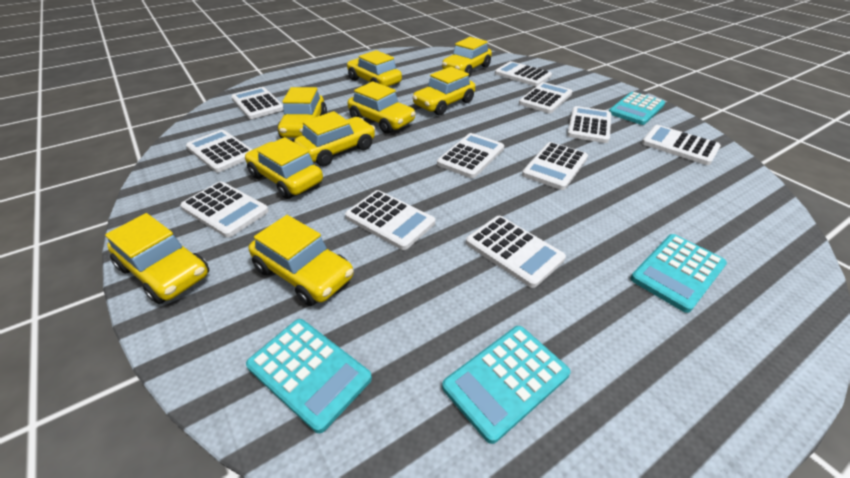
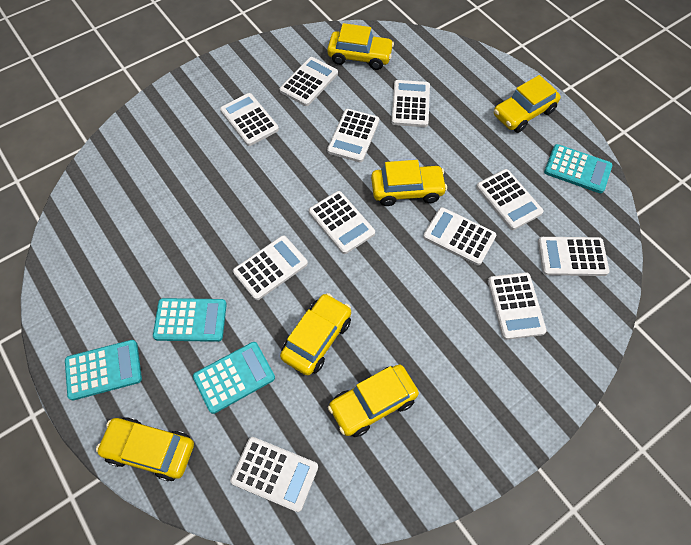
yellow car: [105,213,209,304] [245,137,323,199] [249,215,354,306] [278,87,327,138] [294,111,375,166] [347,50,402,87] [348,82,416,134] [412,67,475,115] [442,37,492,77] = 9 -> [96,417,194,482] [280,293,351,375] [327,23,394,70] [328,364,419,437] [371,160,447,206] [494,75,561,133] = 6

